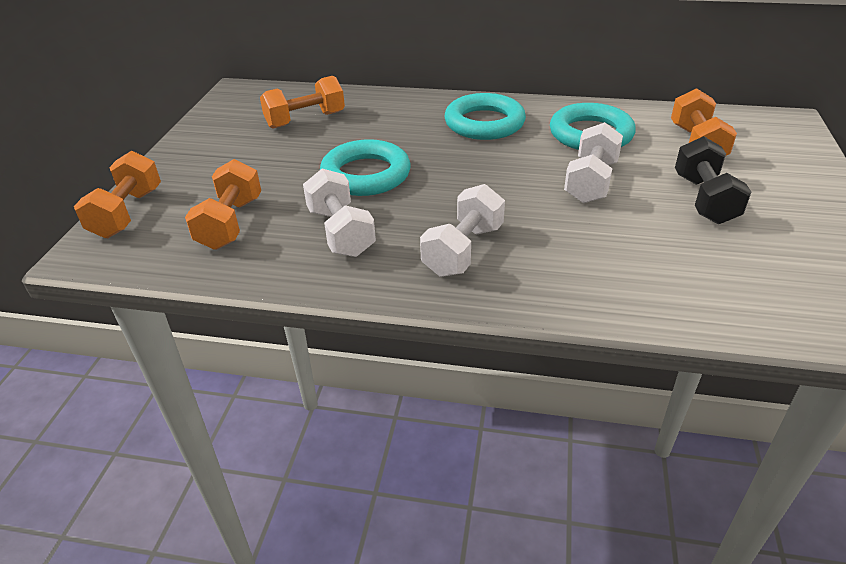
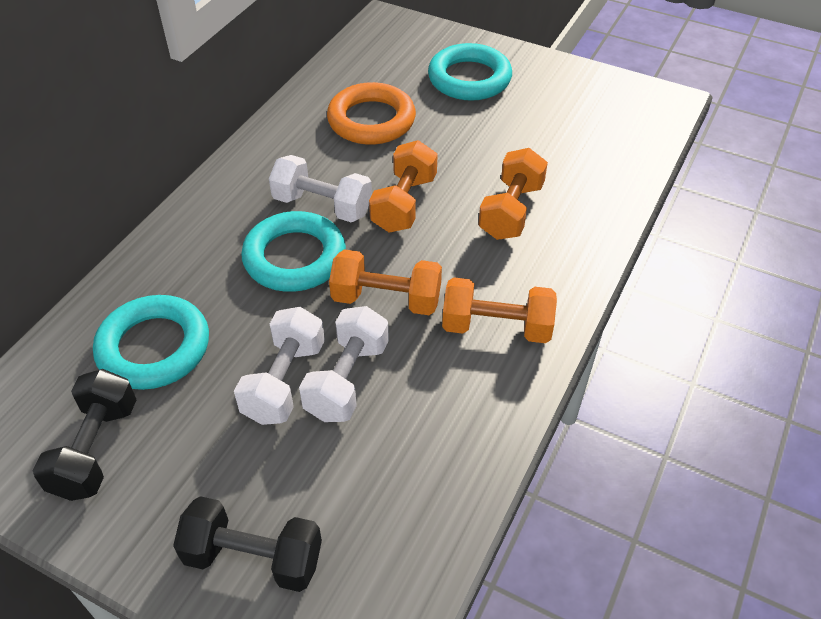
black dumbbell: [675,136,751,224] = 1 -> [33,369,136,501] [173,496,322,592] = 2
orange ring: none = 0 -> [327,82,416,145] = 1

